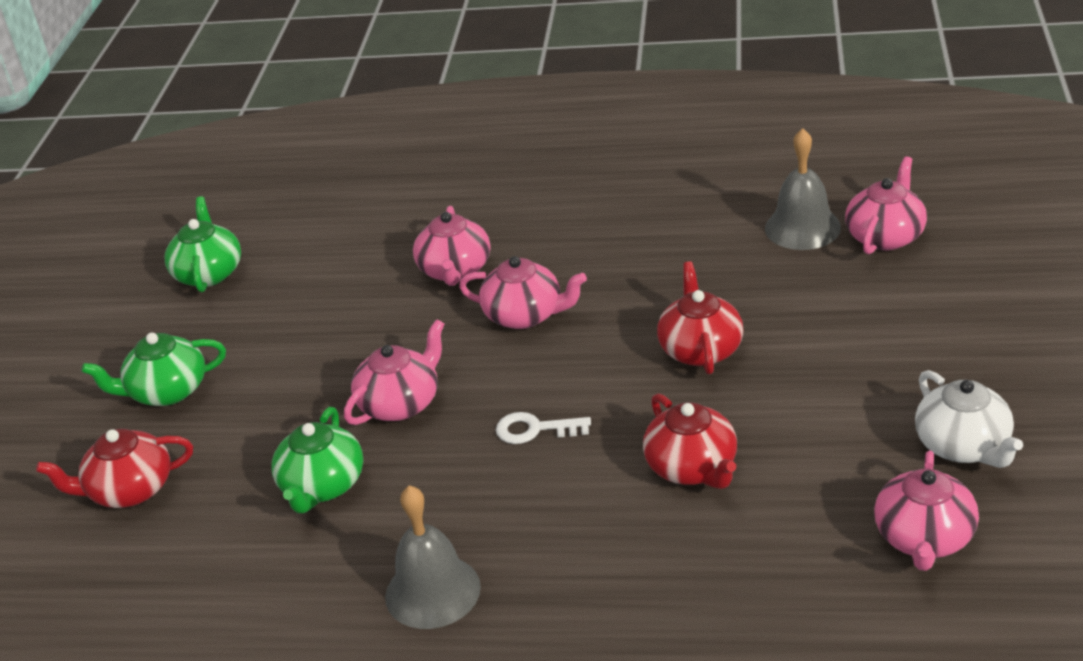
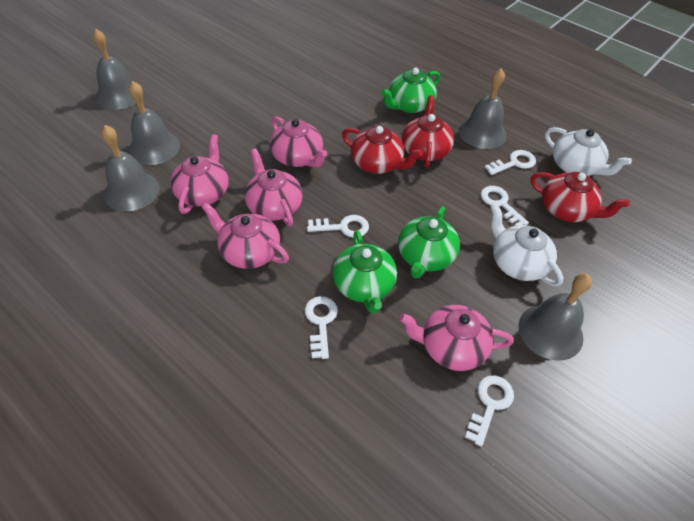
grey bell: [385,485,481,629] [765,128,841,250] = 2 -> [92,29,136,110] [101,125,160,211] [129,81,180,165] [459,69,507,149] [519,273,592,361] = 5
white key: [496,412,591,444] = 1 -> [305,296,338,359] [307,215,369,238] [465,376,514,447] [481,186,529,226] [485,150,536,175] = 5
white teapot: [915,370,1023,468] = 1 -> [491,204,564,287] [545,127,632,176] = 2

